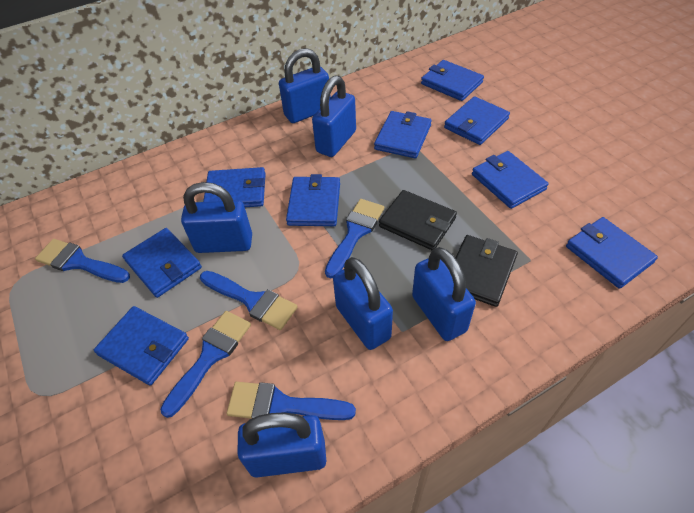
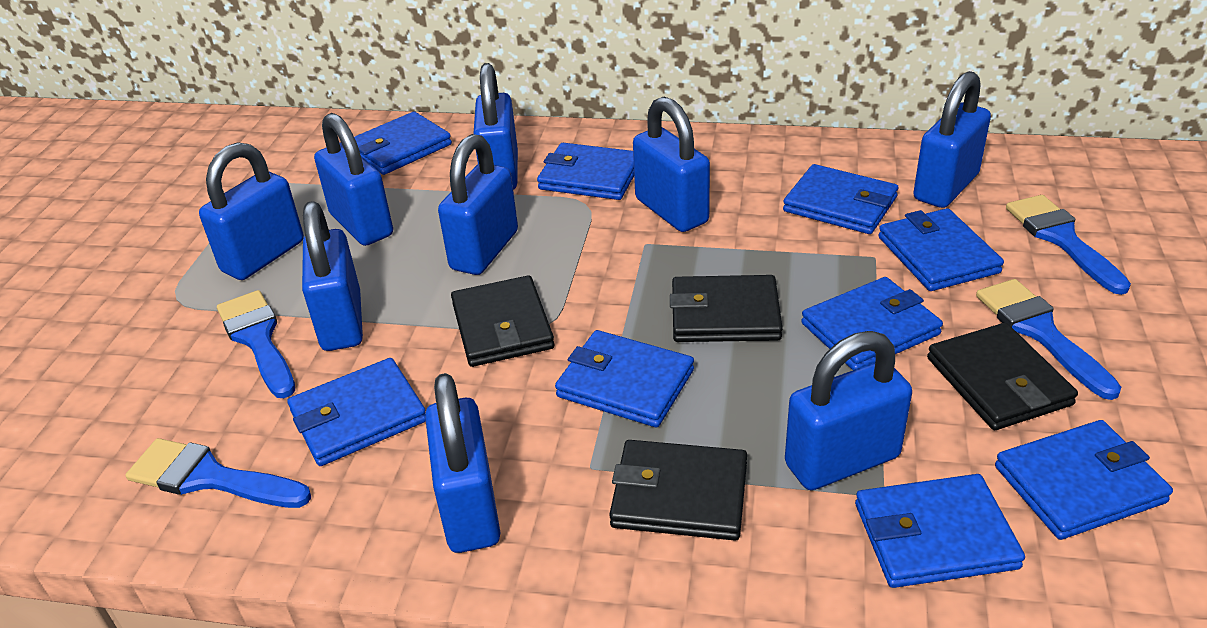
black wallet: [379,190,457,250] [456,235,518,307] = 2 -> [451,275,555,367] [609,440,747,541] [670,275,783,342] [927,323,1078,430] = 4
blue brush: [35,239,130,283] [160,311,251,418] [200,271,297,330] [227,382,356,420] [325,199,384,278] = 5 -> [126,438,311,508] [217,290,295,398] [976,279,1121,400] [1006,195,1131,295] = 4
blue padlock: [181,182,252,253] [237,413,326,478] [279,48,331,123] [312,75,356,157] [333,257,393,350] [412,247,476,341] = 6 -> [199,142,304,280] [302,201,363,351] [314,113,393,246] [425,373,501,553] [438,134,518,275] [473,63,518,190] [633,97,710,232] [785,331,912,490] [913,71,991,208] = 9

